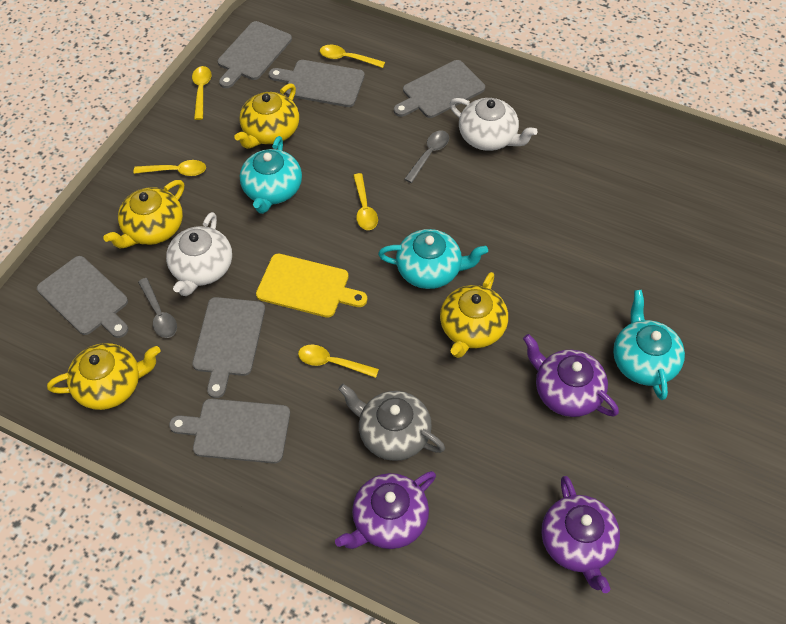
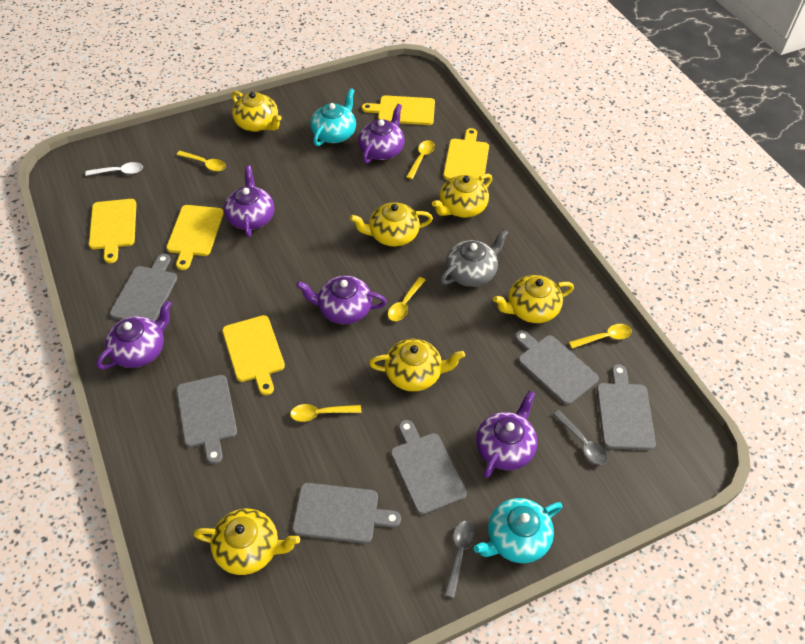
purple teapot: [335,471,436,549] [523,334,619,417] [541,476,620,593] = 3 -> [96,301,172,369] [224,165,274,238] [296,276,387,324] [358,104,405,163] [476,390,538,478] = 5
turquoise teapot: [240,136,302,214] [378,229,488,289] [613,290,685,400] = 3 -> [310,88,356,146] [474,498,562,563] = 2
white spoon: none = 0 -> [85,162,143,176] = 1
white teapot: [166,212,232,296] [450,98,538,151] = 2 -> none = 0
yellow cutting board: [256,254,367,318] = 1 -> [89,199,136,263] [166,205,224,270] [222,315,285,395] [362,95,435,125] [443,128,489,183] = 5
yellow teapot: [47,343,160,410] [103,180,184,249] [234,83,299,149] [440,272,508,358] = 4 -> [193,509,300,575] [232,91,282,132] [350,202,433,247] [369,339,465,392] [432,174,492,218] [493,275,574,323] = 6

